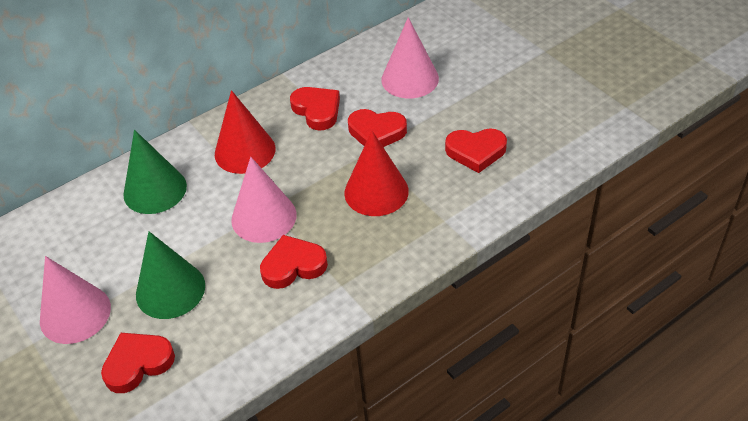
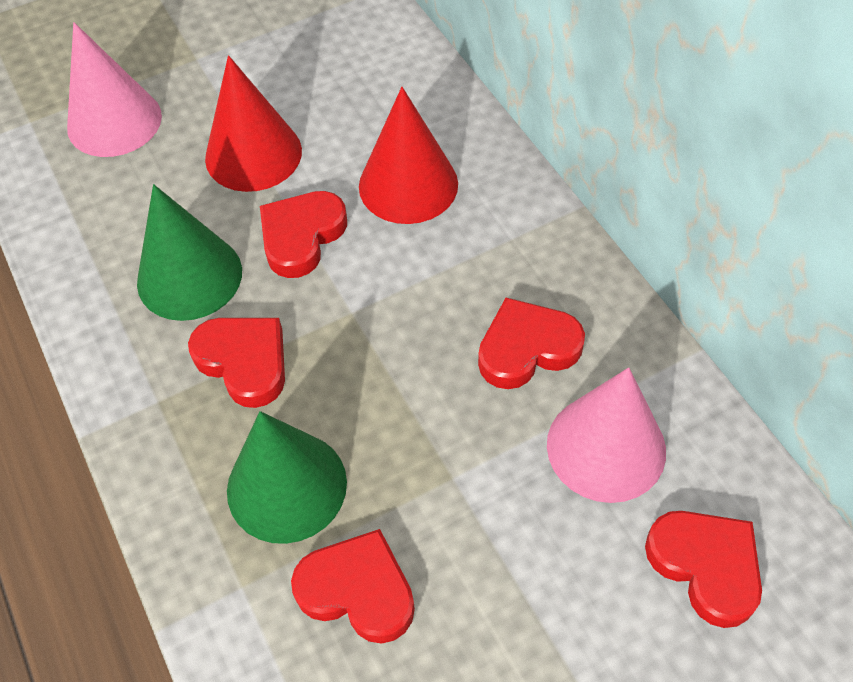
pink cone: [40,256,111,344] [231,157,297,243] [381,17,439,98] = 3 -> [67,22,162,157] [547,367,666,503] = 2

